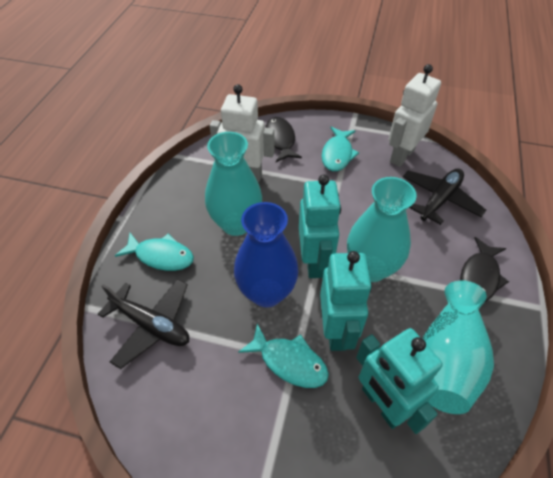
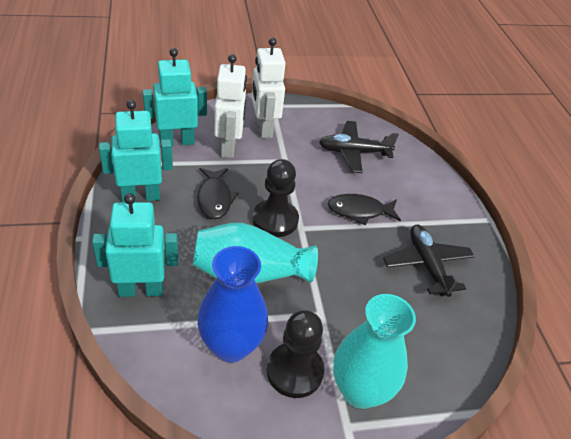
black pawn: none = 0 -> [253,159,299,237] [267,310,324,398] = 2
turquoise fish: [115,233,194,271] [238,324,329,388] [322,127,359,171] = 3 -> none = 0
turquoise vase: [205,132,262,236] [347,177,417,282] [423,280,494,414] = 3 -> [193,223,318,283] [333,294,416,409] = 2

